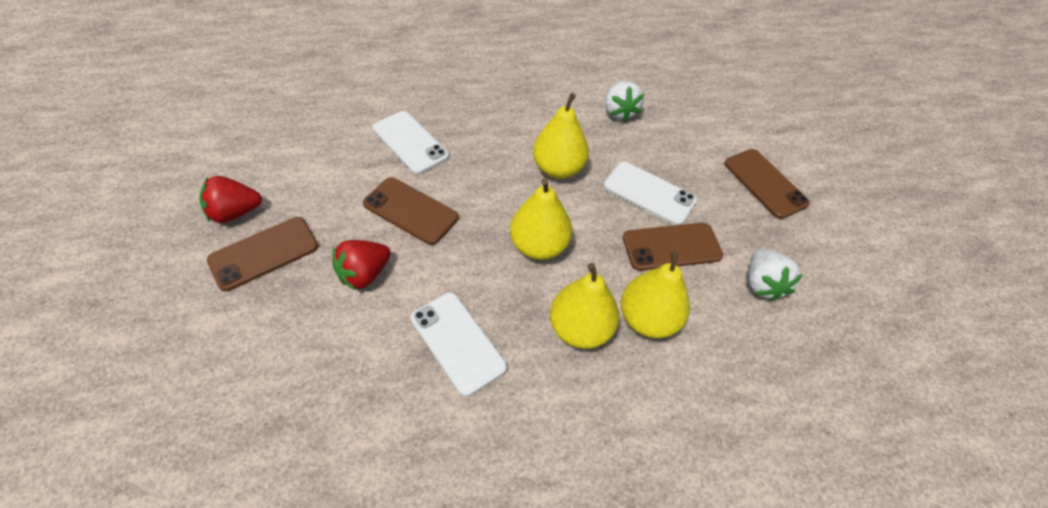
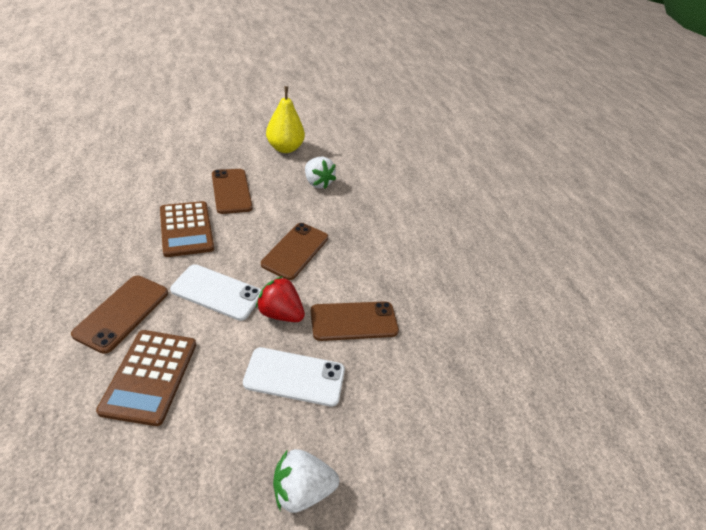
brown calculator: none = 0 -> [96,330,196,426] [160,201,214,257] = 2
red strawberry: [199,176,262,223] [332,240,391,291] = 2 -> [256,276,305,322] = 1
white phone: [372,111,449,174] [411,292,507,397] [604,162,697,225] = 3 -> [170,264,261,321] [243,347,345,407] = 2
yellow pear: [510,178,572,260] [533,93,589,179] [550,263,619,349] [621,251,690,338] = 4 -> [266,86,305,153] = 1

